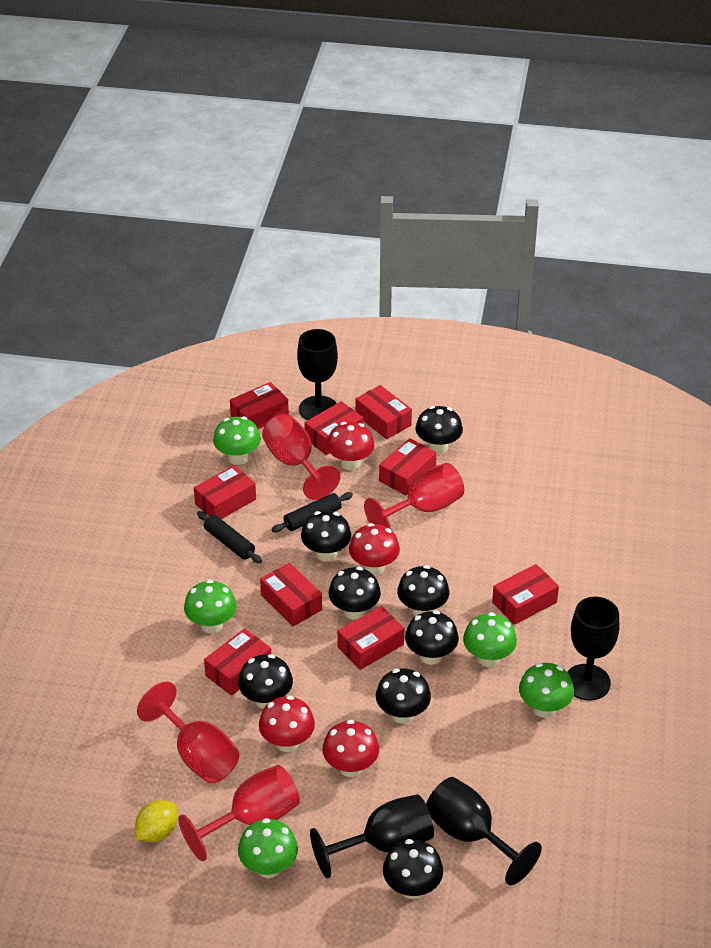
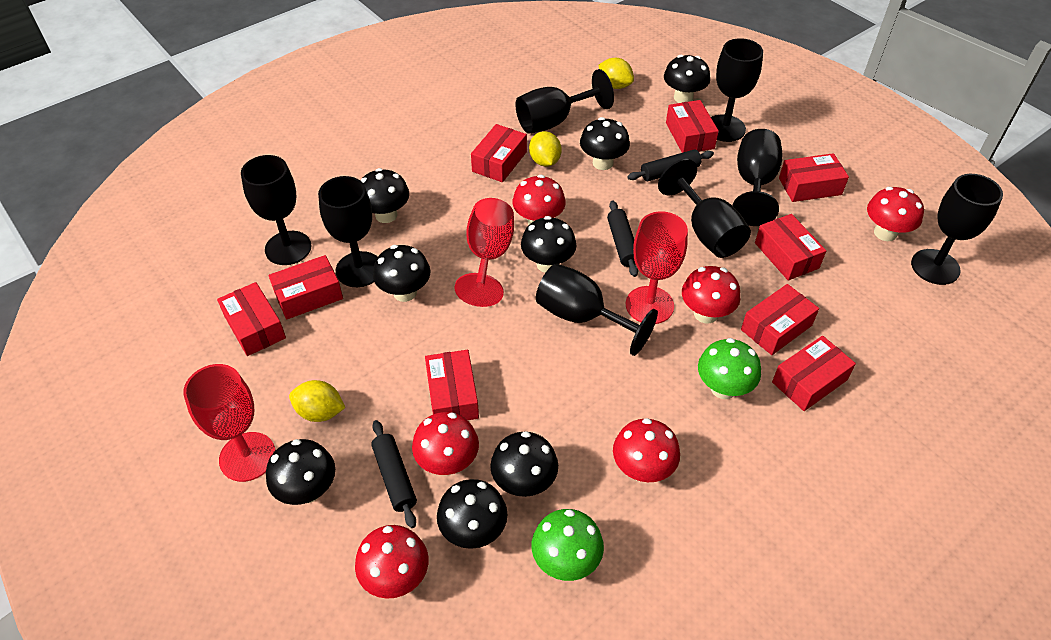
black goblet: [297,329,338,420] [310,794,434,878] [426,777,542,885] [567,597,619,701] = 4 -> [241,155,312,265] [318,176,378,287] [516,69,614,134] [536,264,658,356] [658,159,751,258] [711,38,763,142] [732,129,782,226] [911,174,1003,285] = 8
black rolling pin: [197,511,262,564] [271,492,353,532] = 2 -> [371,420,417,528] [607,201,638,277] [627,149,714,181] = 3
green mushroom: [184,580,237,634] [213,416,261,465] [238,818,298,878] [463,612,517,667] [519,663,574,718] = 5 -> [532,509,604,581] [698,338,761,399] = 2
red goblet: [137,682,239,783] [178,765,300,861] [262,414,340,500] [364,463,464,529] = 4 -> [183,364,276,482] [454,198,514,307] [626,211,688,324] = 3
red mushroom: [259,696,315,752] [322,720,379,777] [327,422,375,470] [349,523,400,575] = 4 -> [355,525,428,599] [412,412,479,475] [513,175,566,225] [613,418,680,482] [682,266,741,324] [867,187,924,241] = 6
yellow lemon: [135,800,177,842] = 1 -> [289,380,345,422] [529,131,562,167] [599,58,634,89] = 3

